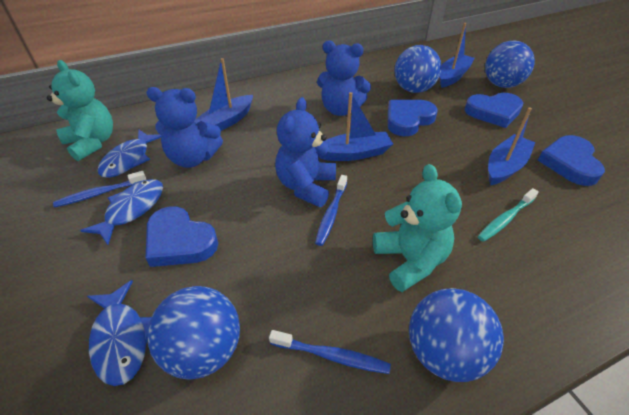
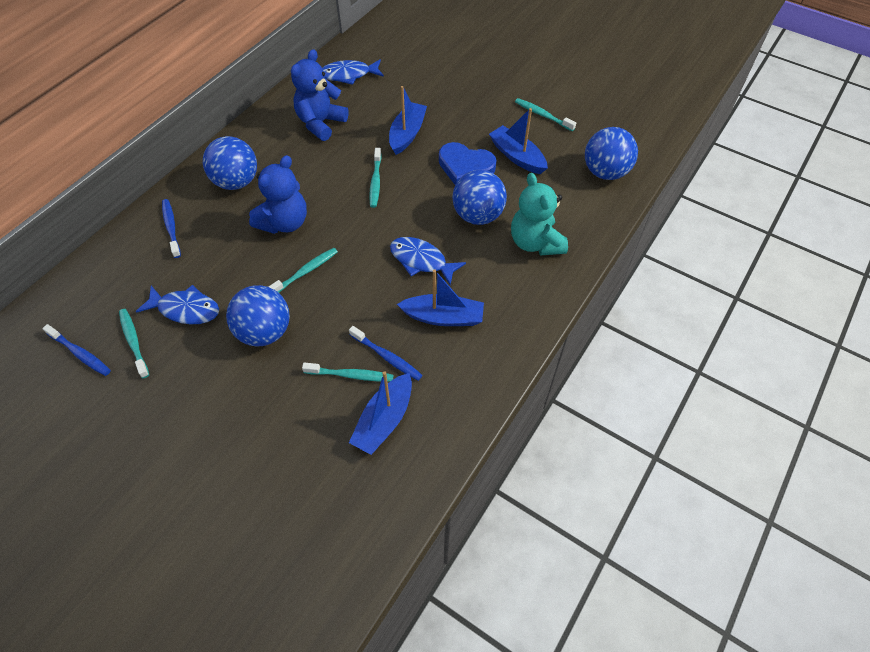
blue heart: [145,206,218,267] [388,100,438,136] [464,93,523,128] [538,135,605,186] = 4 -> [439,142,497,185] = 1
blue teddy bear: [146,87,223,168] [275,97,336,207] [317,40,371,116] = 3 -> [249,155,307,234] [291,49,349,141] = 2
turquoise teddy bear: [47,60,113,161] [373,164,462,292] = 2 -> [511,173,568,256] = 1
turquoise toothbrush: [478,188,539,242] = 1 -> [119,309,149,378] [269,248,338,293] [302,362,393,382] [369,148,382,208] [515,98,576,131] = 5

